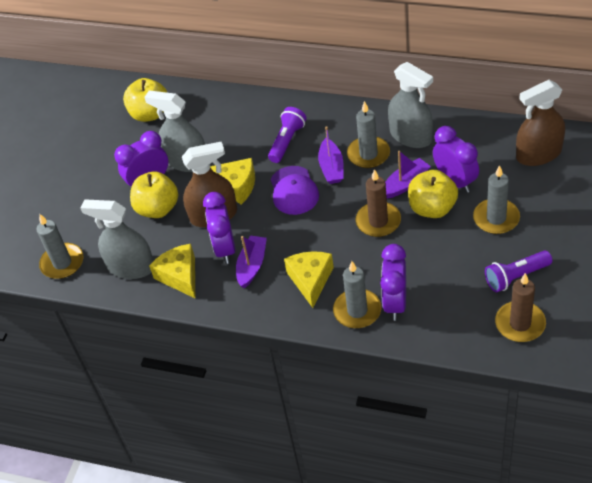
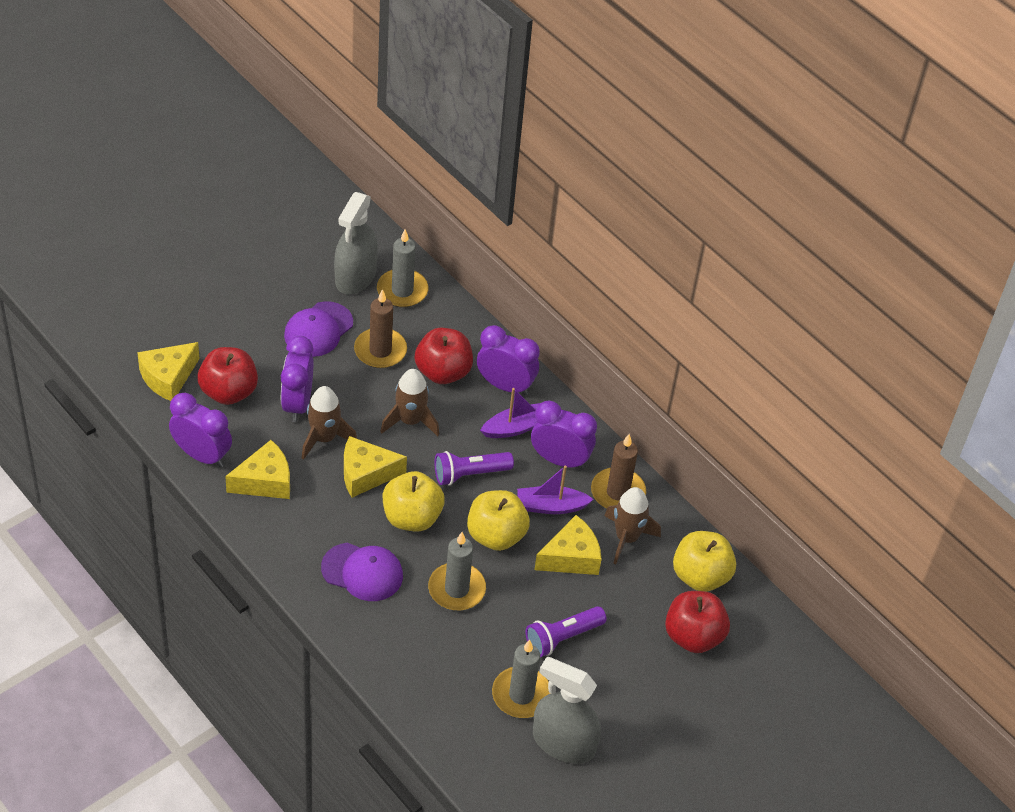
brown rocket: none = 0 -> [302,386,357,460] [380,369,439,436] [604,487,661,564] = 3
brown spray bottle: [182,142,237,228] [516,80,565,166] = 2 -> none = 0
grey candle: [37,214,84,279] [333,261,381,328] [347,101,390,168] [473,165,520,234] = 4 -> [377,229,428,307] [428,532,486,610] [492,639,550,718] = 3
grey spray bottle: [80,200,153,279] [144,90,205,172] [388,62,433,148] = 3 -> [334,192,378,294] [533,657,601,764] = 2
purple boat: [236,235,267,288] [318,126,343,184] [385,151,431,199] = 3 -> [480,388,540,438] [517,466,594,514] = 2
purple cap: [271,166,319,215] = 1 -> [284,301,353,357] [321,543,403,601] = 2
red apple: none = 0 -> [197,347,258,405] [415,328,473,384] [665,591,730,653] = 3
yellow cheese: [149,244,195,298] [210,158,255,204] [284,251,334,308] = 3 -> [137,342,199,401] [225,440,290,499] [344,436,407,498] [534,515,601,575] = 4

